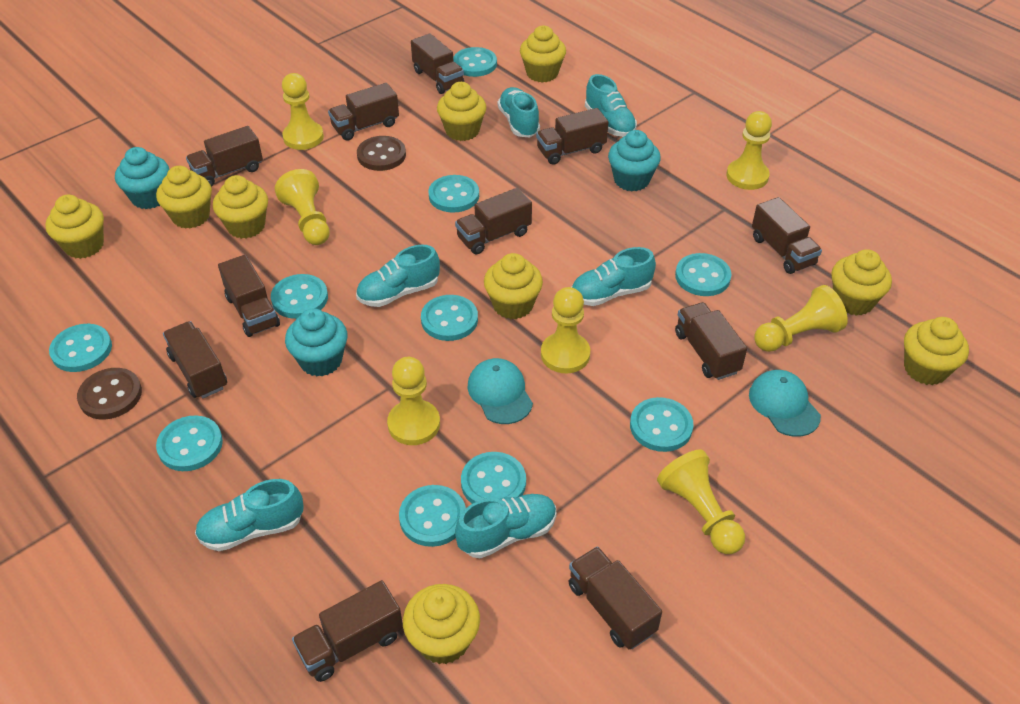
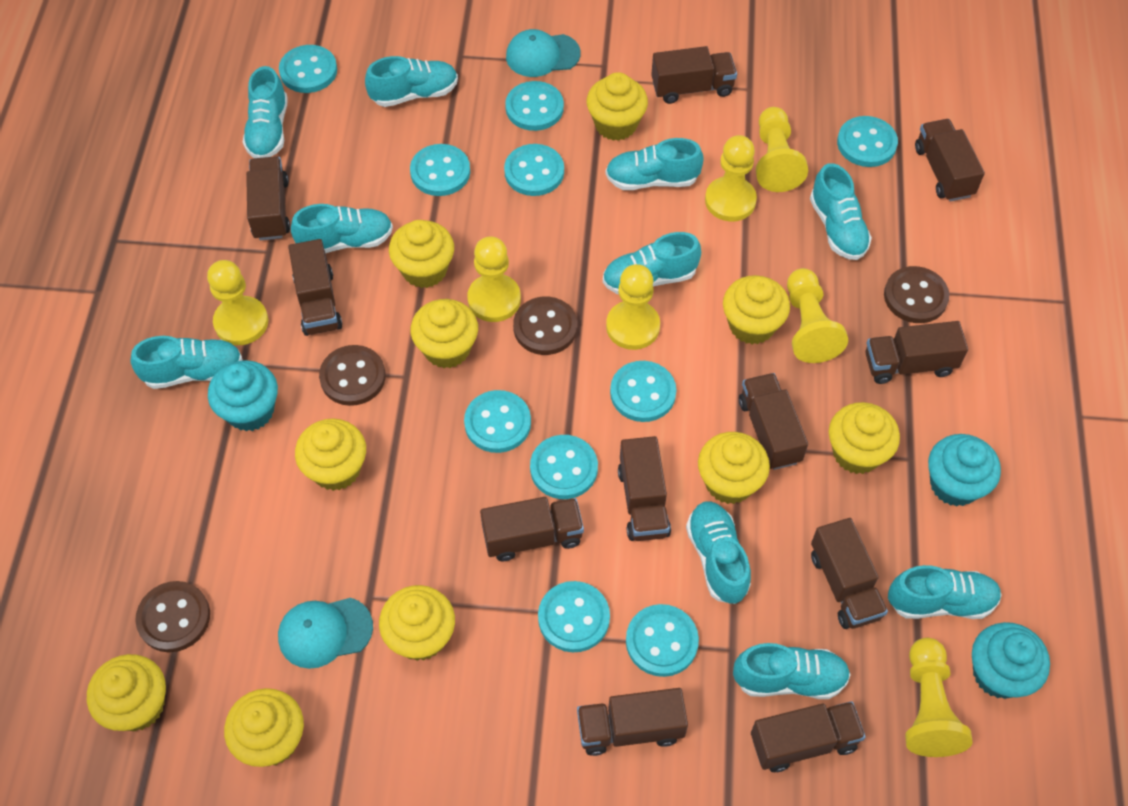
brown button: [77,368,142,419] [357,136,406,171] = 2 -> [135,581,210,652] [319,345,386,406] [513,297,577,355] [884,266,949,323] = 4
turquoise shoe: [195,479,303,551] [356,245,440,307] [455,494,557,558] [498,87,540,137] [572,247,656,306] [585,74,637,137] = 6 -> [130,336,243,389] [243,66,288,158] [291,204,393,253] [365,56,458,107] [603,232,701,295] [605,138,704,190] [686,501,751,604] [733,643,851,699] [810,163,872,260] [888,565,1002,619] = 10
yellow cupcake: [45,195,104,259] [156,166,212,229] [213,175,268,239] [403,584,480,664] [437,82,486,141] [484,253,543,319] [520,26,566,83] [831,249,892,316] [904,317,969,385] = 9 -> [87,654,166,731] [224,688,304,767] [295,418,366,491] [379,585,455,661] [389,220,454,288] [411,299,478,368] [587,72,648,141] [698,432,770,504] [723,275,790,344] [829,402,900,474] = 10

